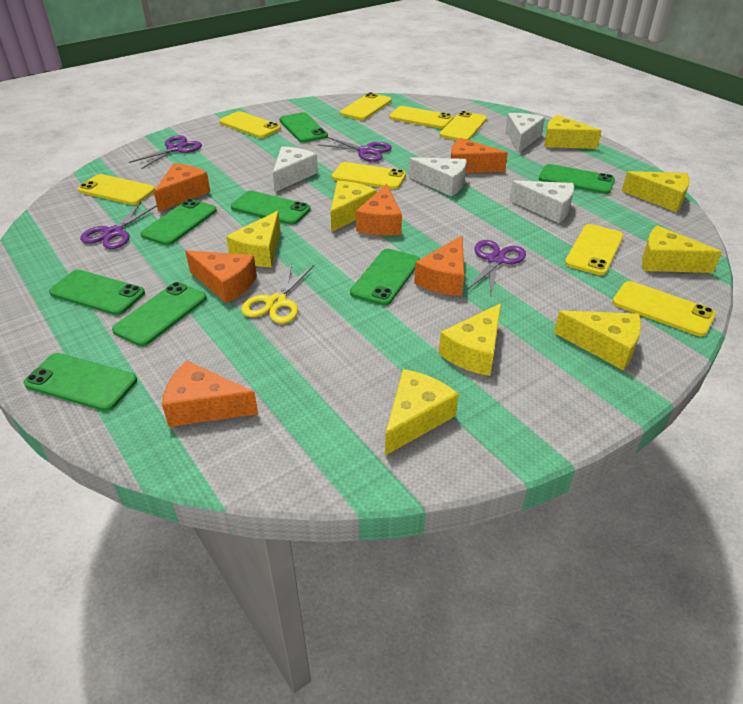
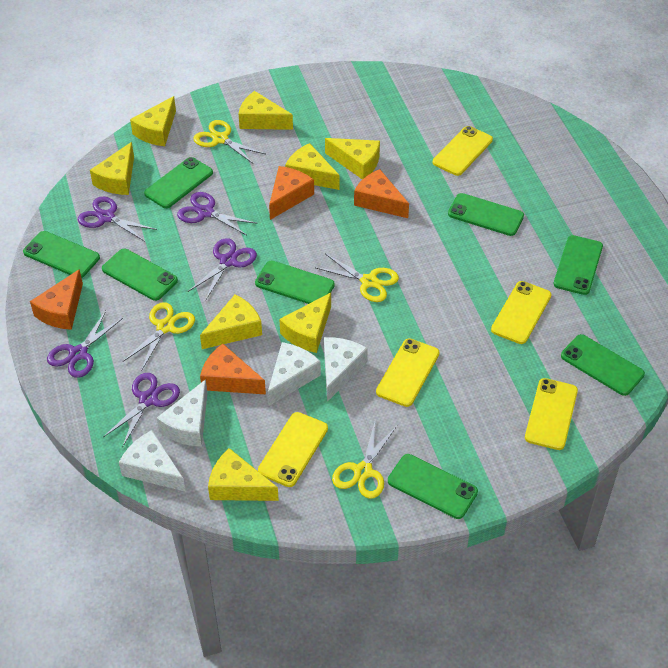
orange cheese: [154,163,210,212] [162,361,258,427] [185,250,257,303] [356,184,402,235] [414,236,464,296] [451,138,508,173] = 6 -> [30,269,83,330] [200,344,266,394] [269,166,314,220] [354,169,409,218] = 4
purple scissors: [80,202,157,249] [129,135,202,169] [319,137,392,162] [467,240,526,295] = 4 -> [47,311,123,378] [78,197,157,242] [103,373,180,448] [177,192,257,235] [188,238,257,299] = 5
yellow phone: [78,174,155,205] [219,111,281,138] [332,162,406,189] [340,92,391,120] [389,106,453,129] [440,111,487,140] [565,224,624,275] [612,281,716,336] = 8 -> [258,412,328,487] [376,338,440,407] [433,126,493,176] [491,281,552,344] [525,378,578,450] = 5
yellow scissors: [241,263,314,324] = 1 -> [123,302,195,371] [193,120,265,164] [316,254,399,302] [332,422,397,499] = 4

